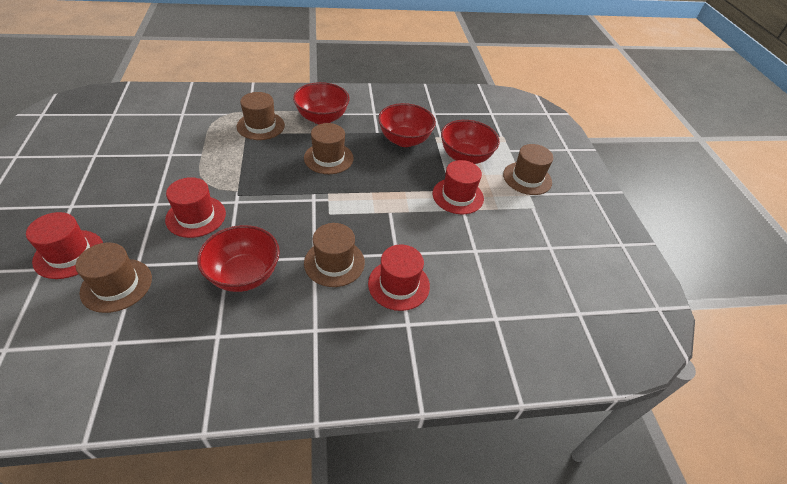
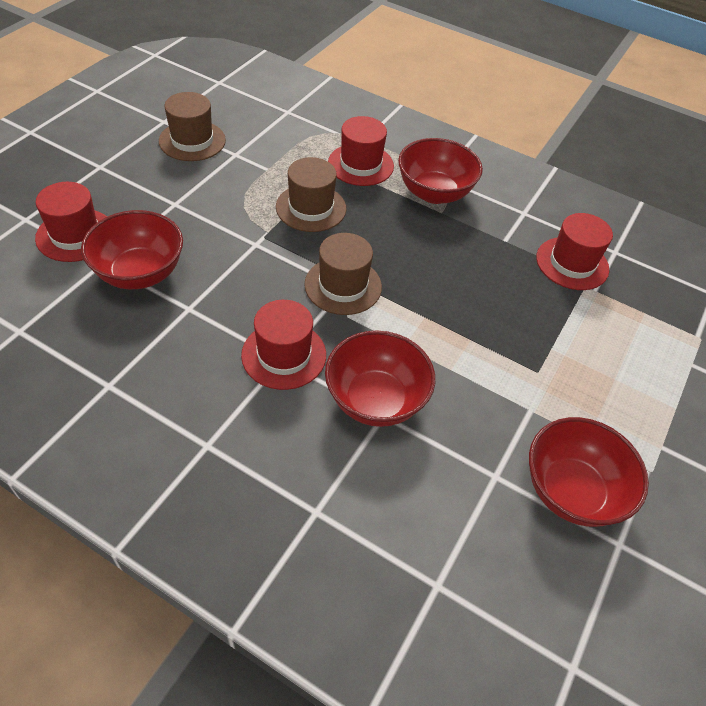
brown hat: [75,243,152,313] [237,92,285,140] [304,123,354,174] [304,223,365,287] [503,144,553,195] = 5 -> [159,92,226,161] [276,157,346,232] [304,233,382,315] = 3

